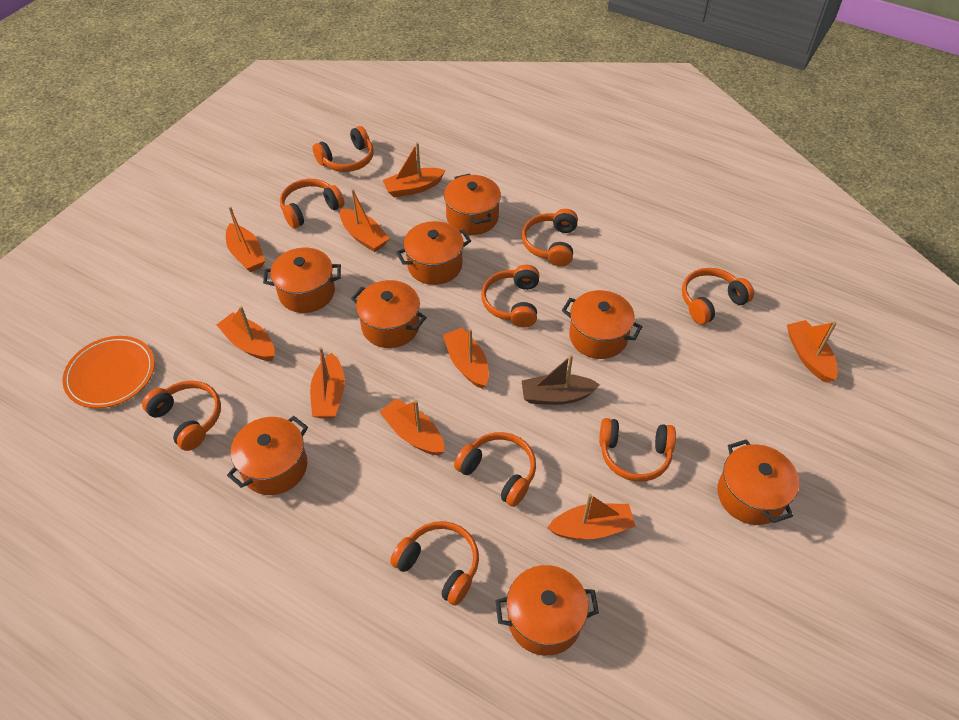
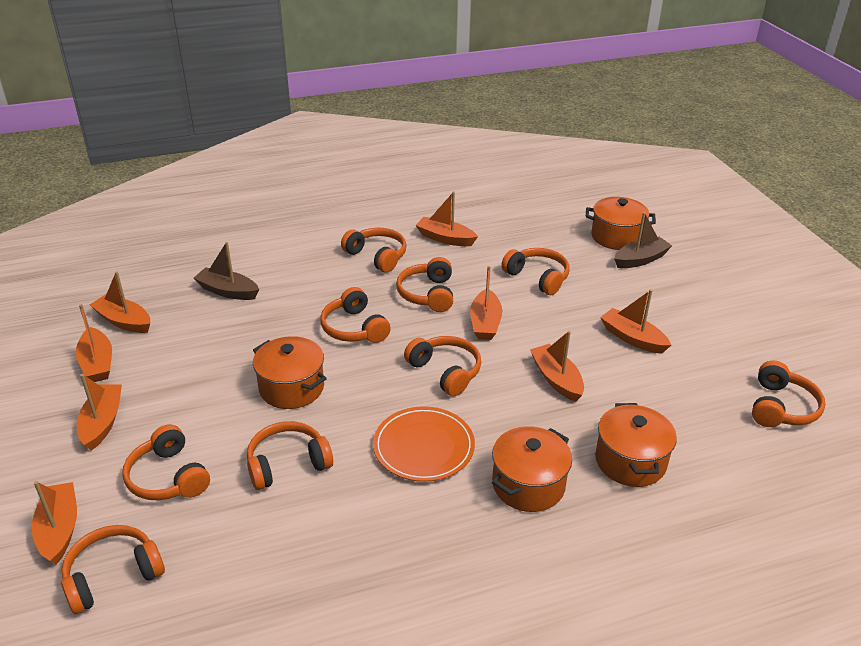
brown boat: [522,355,600,405] = 1 -> [194,242,259,300] [614,212,672,268] = 2
orange boat: [217,306,274,361] [226,206,265,272] [310,347,345,418] [340,189,390,252] [379,398,444,455] [383,142,446,198] [443,328,489,389] [547,494,636,540] [787,320,838,383] = 9 -> [32,481,77,565] [76,304,112,382] [77,374,122,450] [90,272,150,333] [416,191,478,246] [470,266,502,340] [530,331,584,402] [600,289,671,354] = 8
orange pot: [227,416,308,495] [263,248,341,313] [351,280,427,348] [396,221,471,285] [444,174,501,235] [495,565,599,656] [562,290,642,359] [717,439,799,525] = 8 -> [253,336,327,409] [492,426,572,512] [586,197,656,250] [595,403,677,487] = 4

